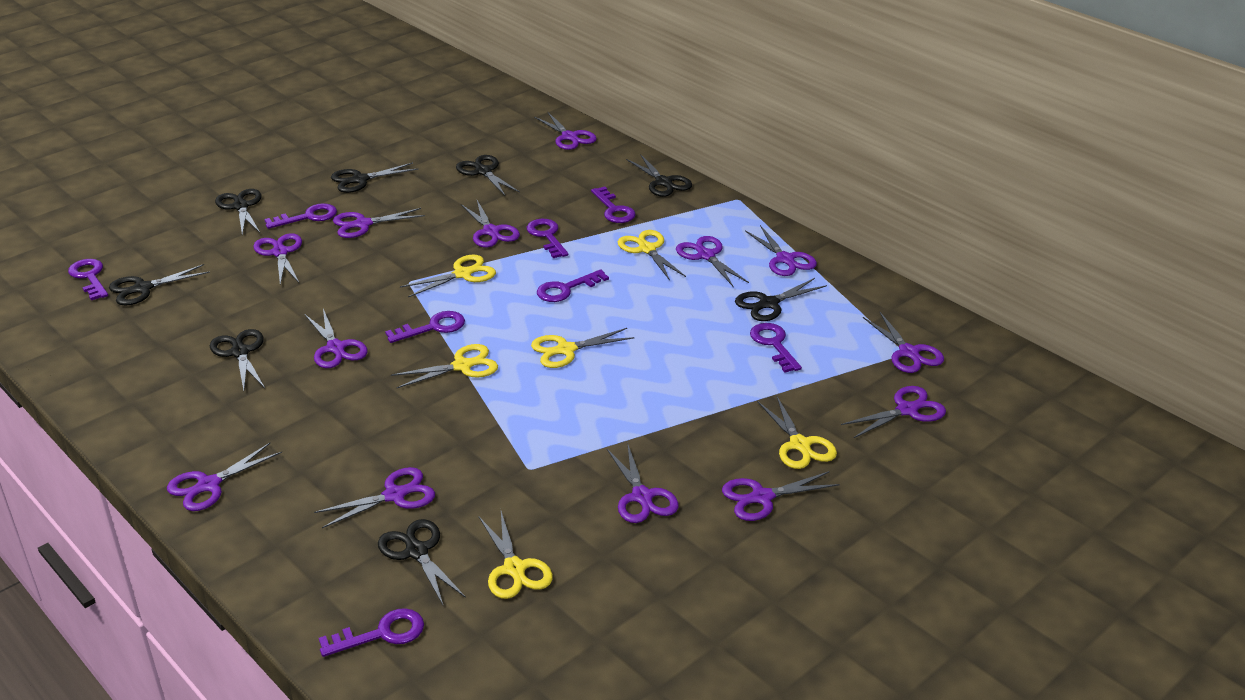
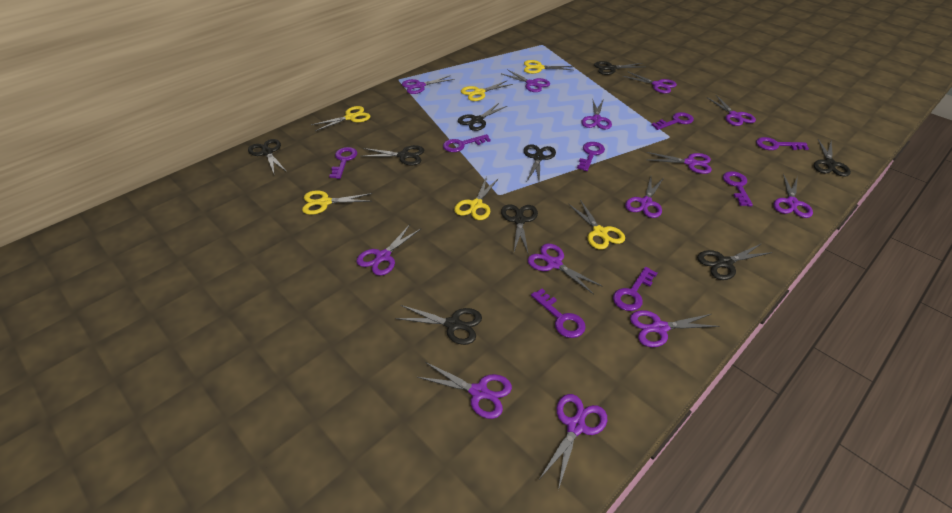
black scissors: [109,264,210,306] [210,329,265,390] [215,189,262,235] [331,162,418,193] [378,519,466,607] [456,155,520,196] [626,154,692,197] [735,278,827,321] = 8 -> [248,139,287,173] [361,145,424,166] [395,305,482,345] [458,103,507,131] [501,204,538,255] [524,144,556,183] [594,61,643,75] [697,243,773,280] [814,139,851,177] = 9

